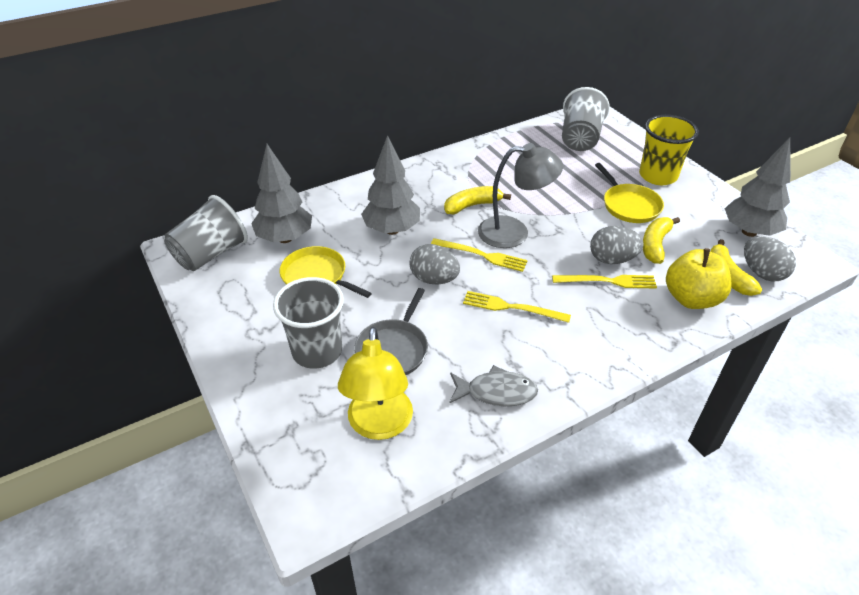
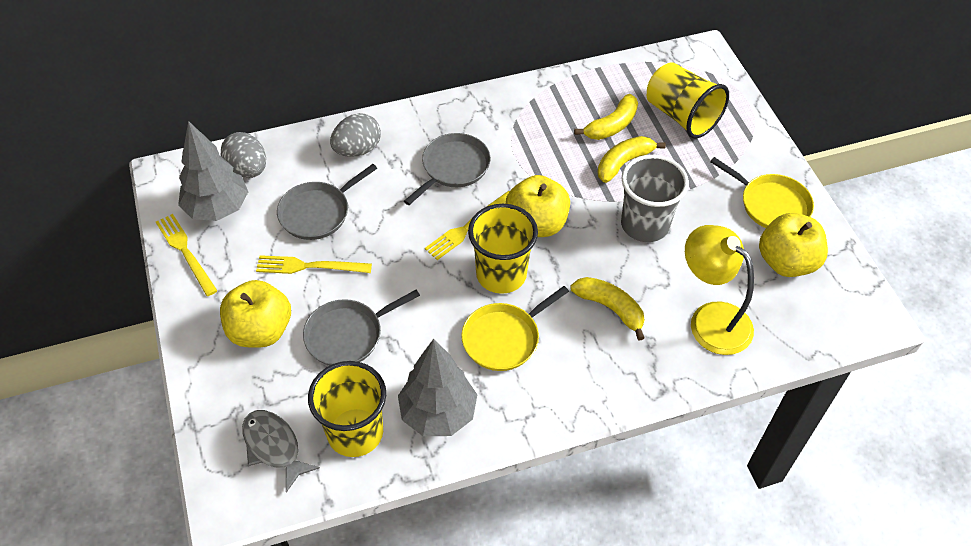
grey cup: [164,195,248,271] [273,277,344,369] [562,87,610,151] = 3 -> [621,155,689,242] = 1
grey egg: [409,244,460,285] [590,226,643,264] [744,236,796,282] = 3 -> [221,132,266,178] [330,113,381,157] = 2
grey lamp: [478,143,563,248] = 1 -> none = 0
grey pan: [354,288,428,375] = 1 -> [277,164,377,240] [303,290,420,366] [404,133,491,205] = 3
grey tree: [251,144,312,243] [361,135,420,235] [725,138,791,237] = 3 -> [178,121,248,221] [398,339,477,436] = 2
yellow apple: [666,248,732,309] = 1 -> [220,280,291,348] [506,175,570,237] [759,213,828,277] = 3
yellow cup: [639,115,699,185] = 1 -> [308,361,386,457] [468,204,538,294] [647,62,729,139] = 3

